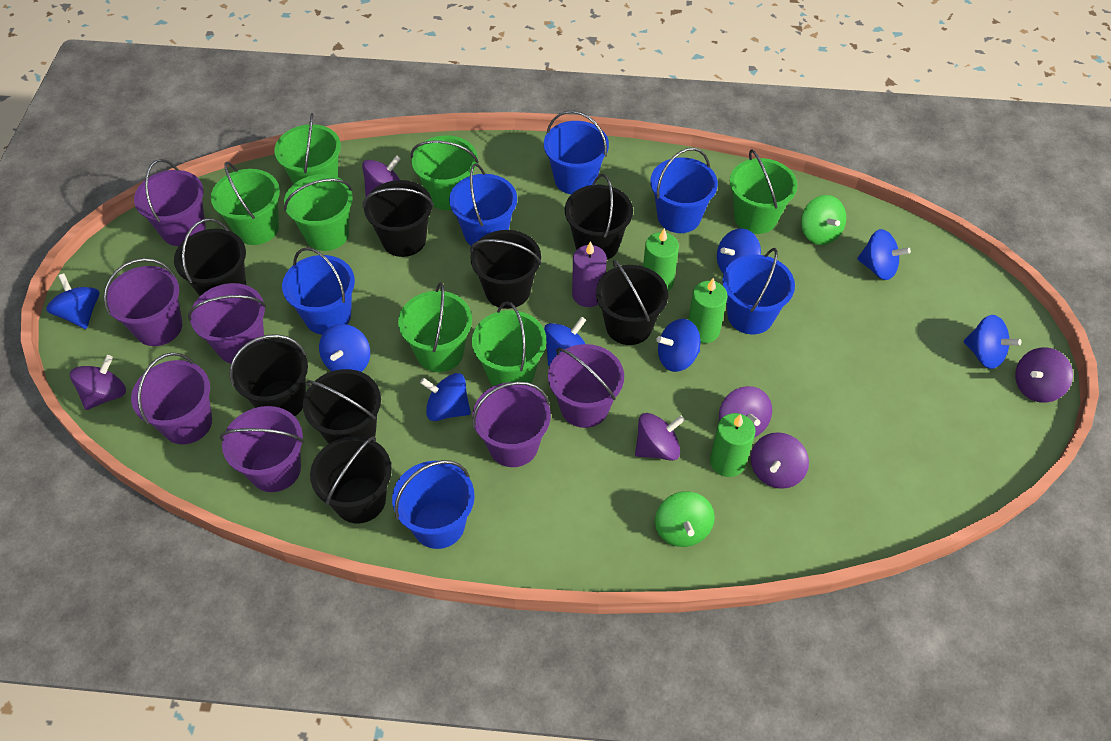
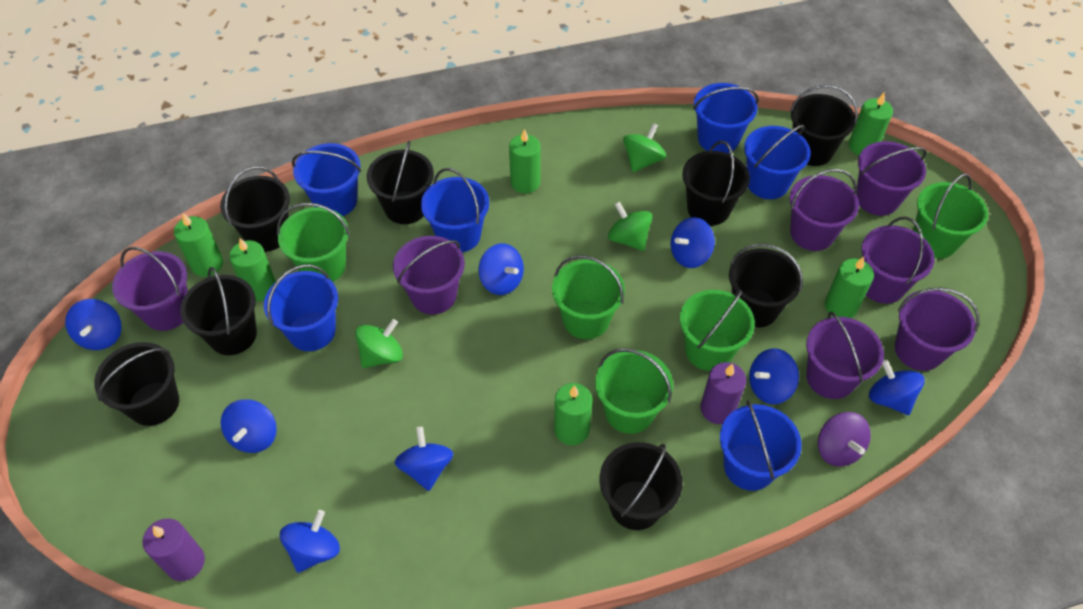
green bucket: [211,162,280,245] [275,113,341,184] [284,174,353,251] [398,282,472,372] [411,136,479,210] [472,301,546,386] [730,150,797,234] = 7 -> [277,202,350,282] [552,255,625,339] [595,348,673,434] [680,290,755,371] [914,173,988,258] = 5
green candle: [643,228,679,291] [688,278,728,343] [710,413,755,477] = 3 -> [174,213,223,277] [229,238,276,301] [509,129,541,193] [554,383,592,445] [825,257,874,318] [849,92,893,155] = 6
green spinning top: [655,491,715,547] [801,195,846,245] = 2 -> [355,319,403,368] [608,201,653,251] [623,123,666,172] = 3
purple candle: [572,241,607,307] = 1 -> [142,518,205,581] [701,362,746,424] = 2
purple spinning top: [70,355,126,410] [362,155,401,196] [635,413,685,461] [719,386,772,438] [751,432,809,489] [1015,347,1073,403] = 6 -> [818,412,871,466] = 1

